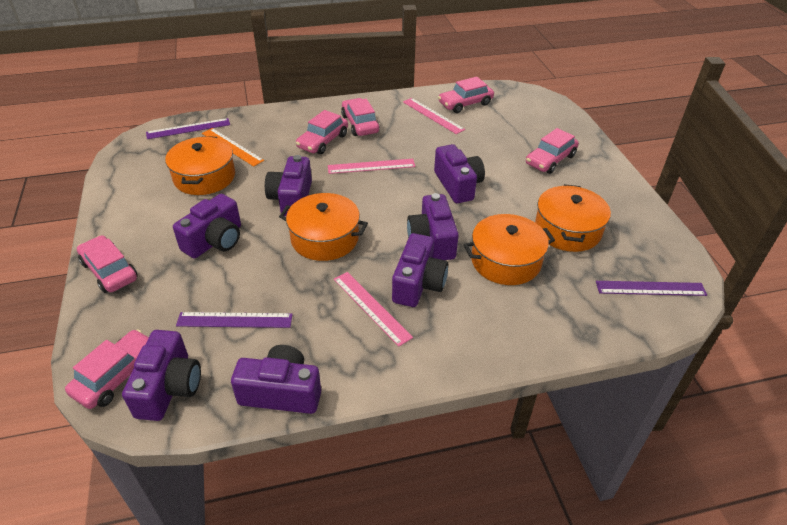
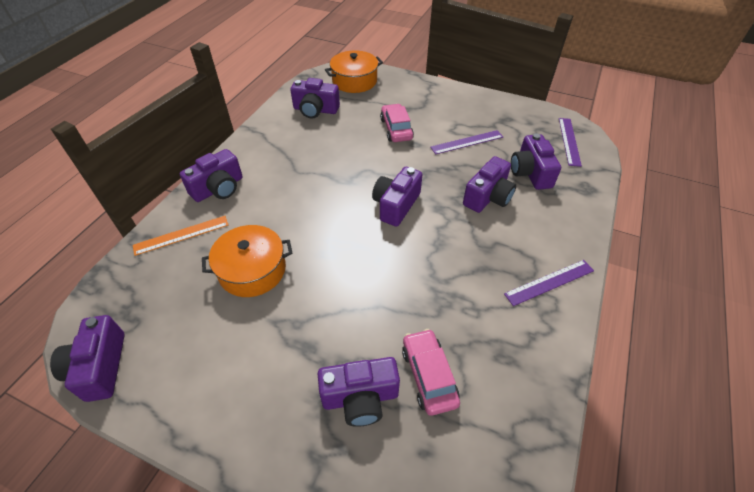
orange pot: [165,136,235,195] [279,193,368,261] [464,214,555,285] [535,184,611,252] = 4 -> [202,225,292,297] [325,50,383,93] = 2
pink car: [65,329,149,409] [77,235,138,293] [296,110,348,154] [341,98,380,136] [438,77,494,113] [526,128,579,174] = 6 -> [380,104,414,142] [402,329,460,416] = 2
pink ruler: [328,159,415,174] [334,272,413,347] [403,98,465,134] = 3 -> none = 0

